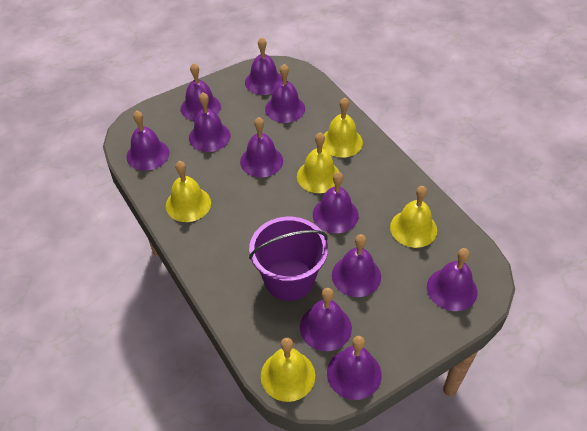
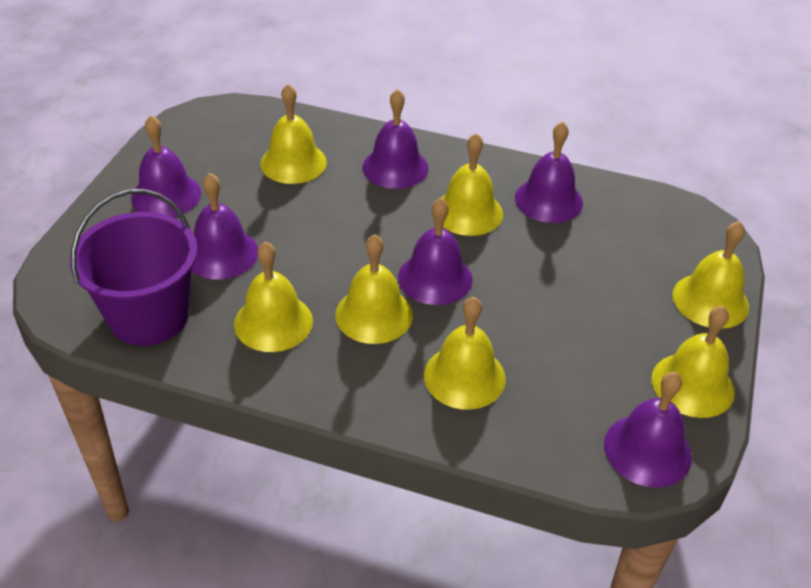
purple bell: [126,110,169,171] [181,63,221,121] [189,92,230,152] [240,117,283,177] [245,37,282,95] [265,64,305,123] [300,288,352,351] [313,172,359,233] [327,336,381,400] [332,234,381,297] [427,248,477,311] = 11 -> [131,115,201,217] [192,173,258,279] [363,89,429,189] [398,198,473,305] [515,121,583,223] [604,372,692,488] = 6
yellow bell: [166,161,211,222] [261,338,315,402] [297,133,339,193] [322,98,363,158] [390,186,437,248] = 5 -> [234,241,313,352] [260,84,327,184] [335,234,413,344] [424,297,506,410] [441,133,503,236] [652,306,735,418] [672,221,749,329] = 7

